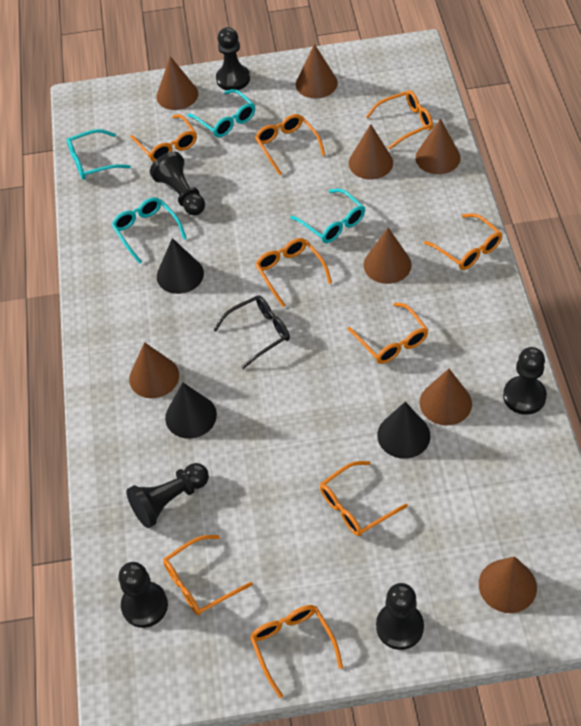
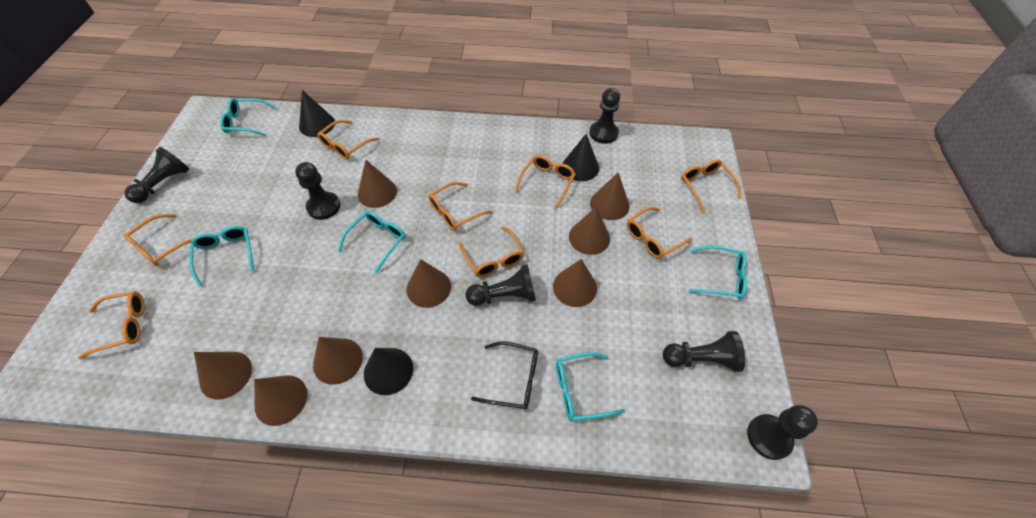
orange glasses: [130,114,197,162] [163,535,253,616] [250,605,343,698] [255,114,325,175] [255,238,332,307] [320,461,408,536] [348,303,428,364] [366,90,433,150] [424,213,503,270] = 9 -> [78,291,145,359] [123,214,193,266] [317,120,380,159] [428,182,492,231] [459,226,524,277] [515,155,576,209] [627,207,692,259] [681,160,742,212] = 8
turquoise glasses: [67,129,131,180] [111,197,187,264] [187,89,255,137] [290,189,365,243] = 4 -> [189,226,254,287] [220,98,277,136] [338,211,405,274] [556,352,625,421] [689,245,747,299] = 5

